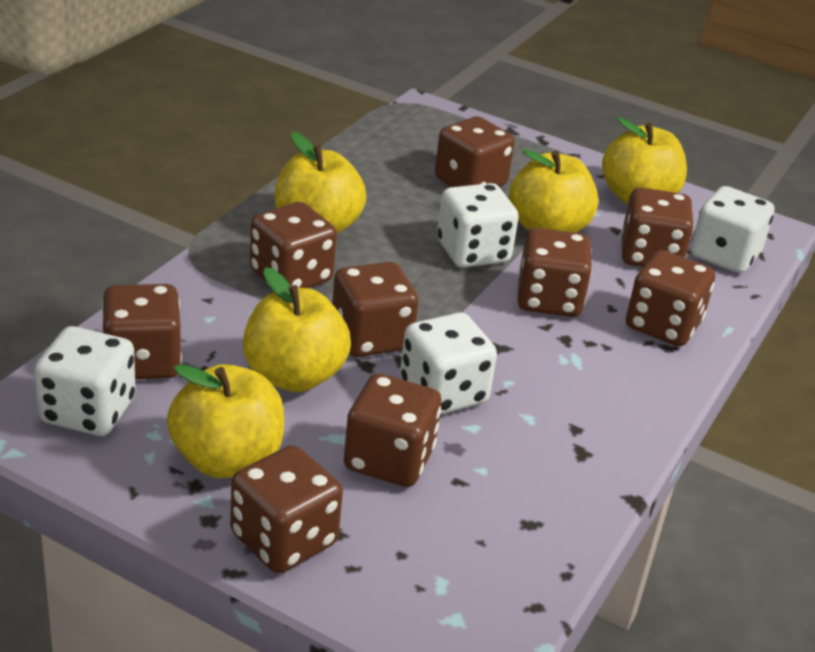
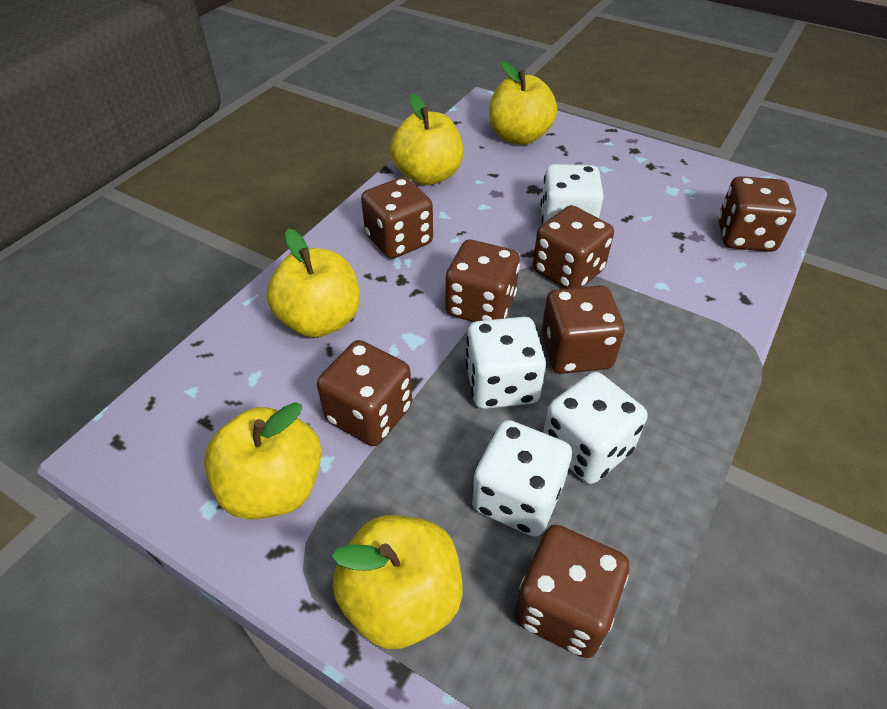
brown dice: [102,284,182,379] [230,445,343,573] [250,202,337,288] [332,262,418,357] [344,373,442,487] [435,116,515,187] [517,228,592,317] [621,187,694,267] [626,250,715,346] = 9 -> [317,340,412,446] [361,177,433,259] [446,240,520,322] [515,525,629,658] [533,205,614,289] [541,286,625,374] [718,176,796,252] = 7

